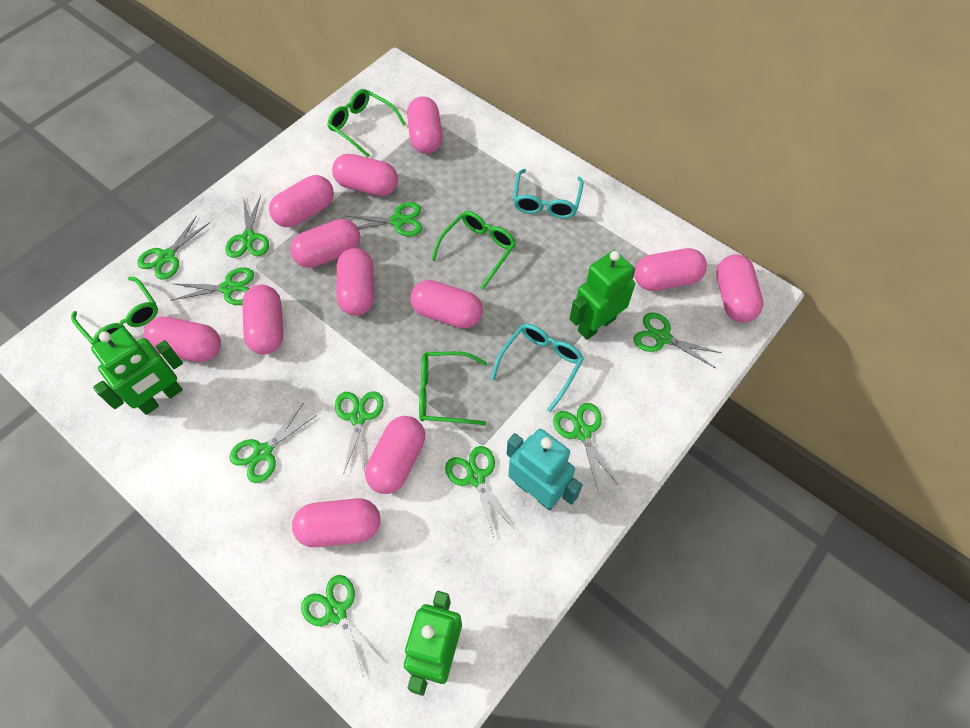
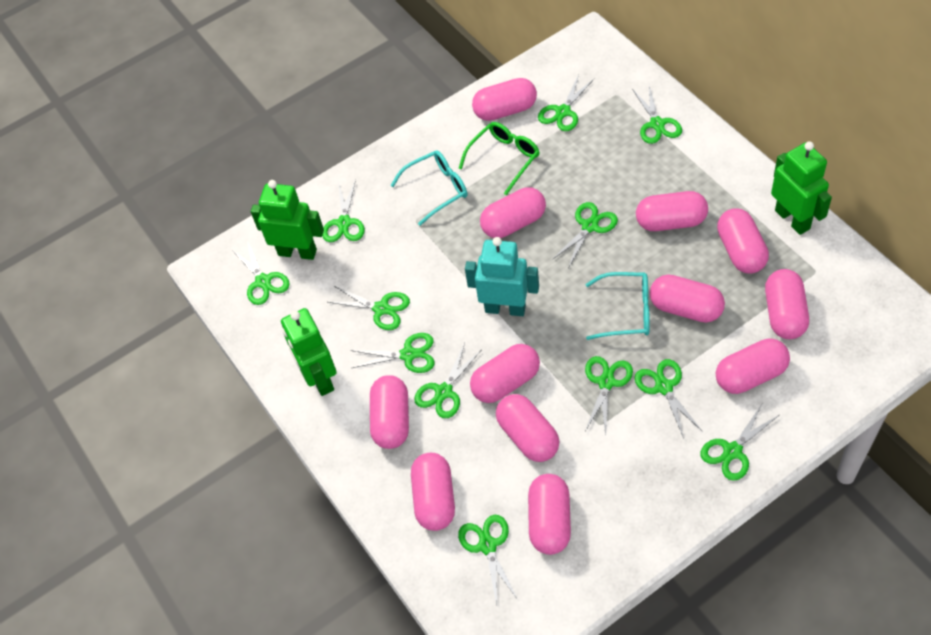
green glasses: [71,277,158,345] [327,89,406,157] [419,351,487,425] [431,211,516,290] = 4 -> [458,122,540,195] = 1
green scissors: [137,216,210,280] [171,267,254,305] [225,195,269,258] [229,404,317,483] [301,575,384,678] [335,391,384,475] [347,202,422,236] [445,446,515,537] [553,403,618,489] [633,312,722,368] = 10 -> [231,241,290,305] [322,179,365,242] [328,286,410,330] [351,333,434,373] [414,343,482,418] [458,515,518,605] [538,75,594,131] [552,202,618,268] [585,356,633,436] [632,86,682,144] [635,359,703,439] [701,404,779,481] = 12

